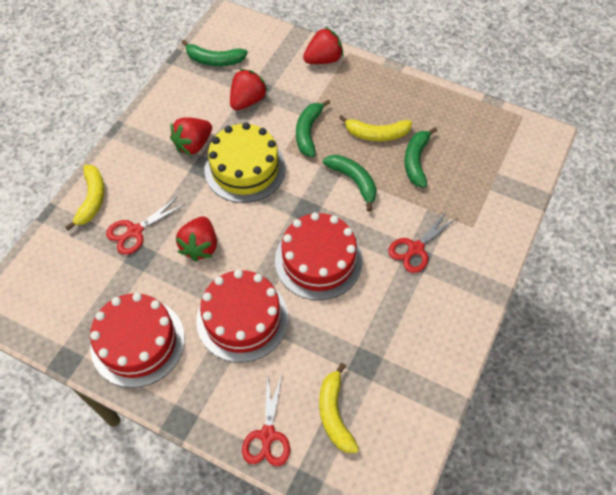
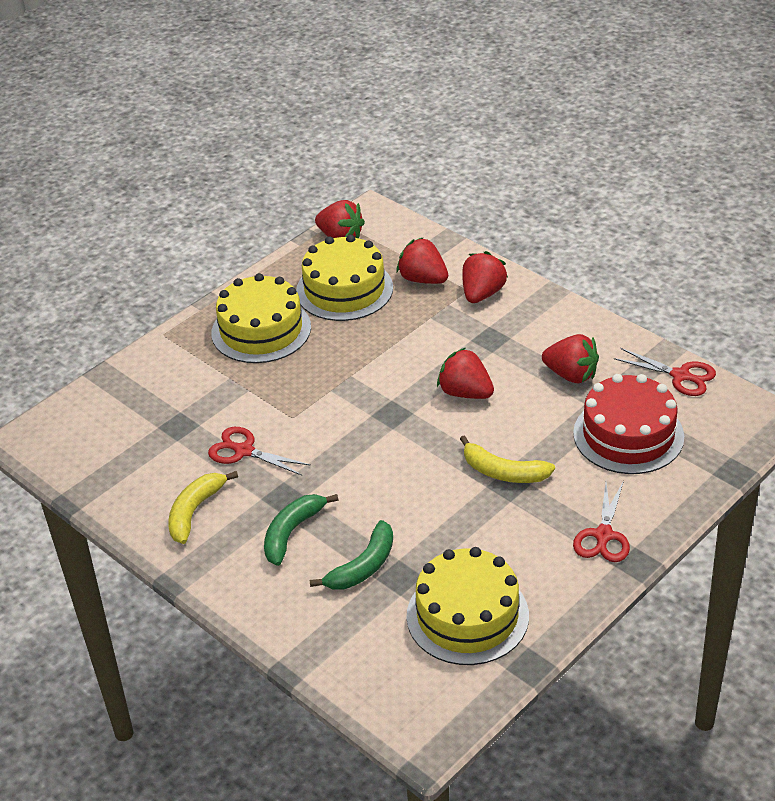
green banana: [182,40,248,66] [296,99,330,157] [323,155,377,212] [405,127,437,188] = 4 -> [264,494,338,566] [310,520,393,590] = 2
red cake: [90,293,185,388] [196,270,288,362] [275,212,363,300] = 3 -> [573,374,684,474] = 1
red strawberry: [170,117,212,156] [175,216,217,262] [230,69,268,110] [303,27,344,64] = 4 -> [315,200,365,238] [397,237,448,284] [437,348,494,399] [462,251,508,303] [542,334,599,383] = 5
yellow banana: [65,165,105,230] [319,363,359,453] [339,115,412,141] = 3 -> [168,471,238,544] [460,435,555,483] = 2
yellow cake: [204,122,286,203] = 1 -> [211,273,311,363] [296,235,393,321] [407,547,529,665] = 3

